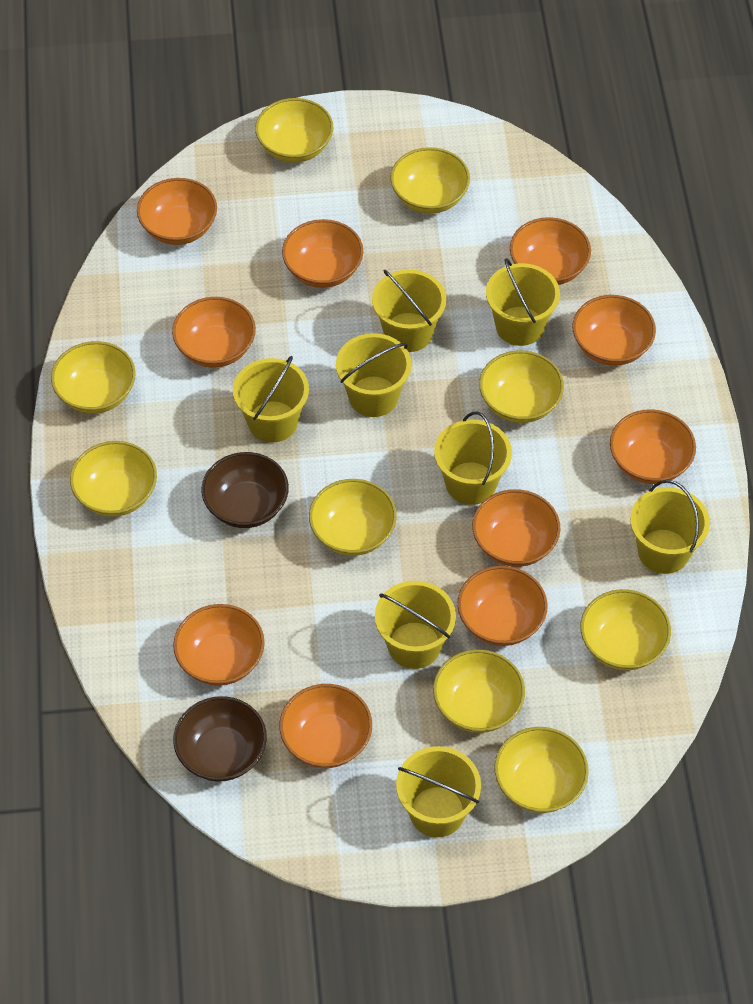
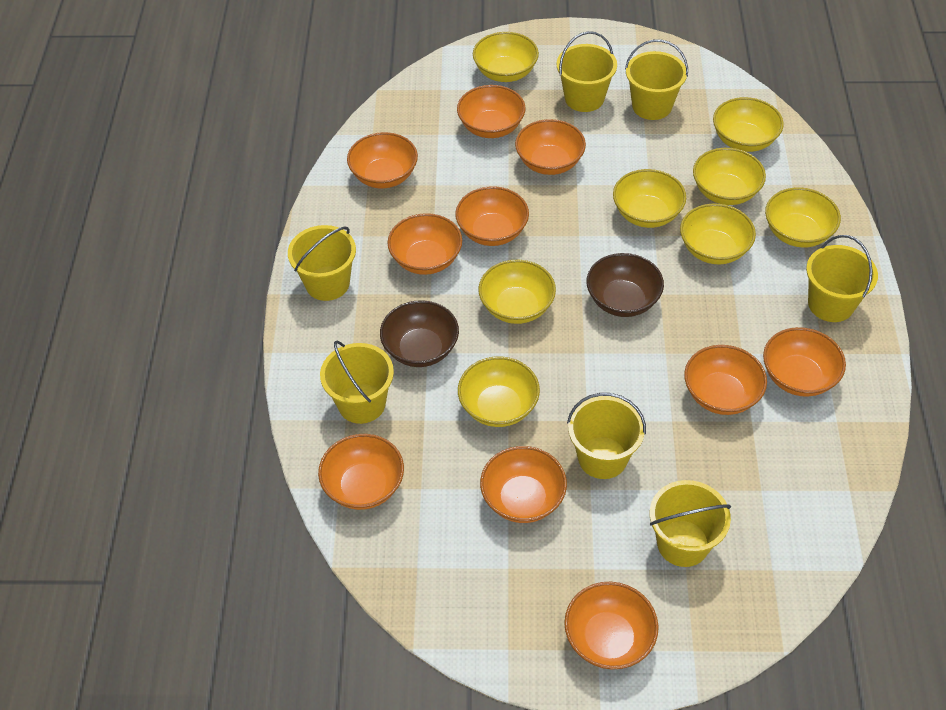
yellow bowl: [51,341,136,414] [70,441,157,517] [255,98,334,163] [309,479,397,556] [390,147,470,214] [433,650,525,733] [479,350,564,423] [494,727,589,813] [580,589,671,670] = 9 -> [458,356,540,427] [473,32,539,82] [478,260,556,324] [613,169,686,228] [680,203,756,264] [693,148,766,205] [713,97,784,152] [765,187,841,248] = 8
yellow bucket: [233,356,309,443] [336,333,411,417] [372,269,446,352] [375,581,456,669] [396,746,481,837] [434,412,512,505] [486,258,560,346] [630,480,710,574] = 8 -> [288,225,356,301] [320,340,394,424] [557,31,617,112] [567,393,646,479] [625,39,688,120] [650,480,731,567] [806,235,878,322] = 7

